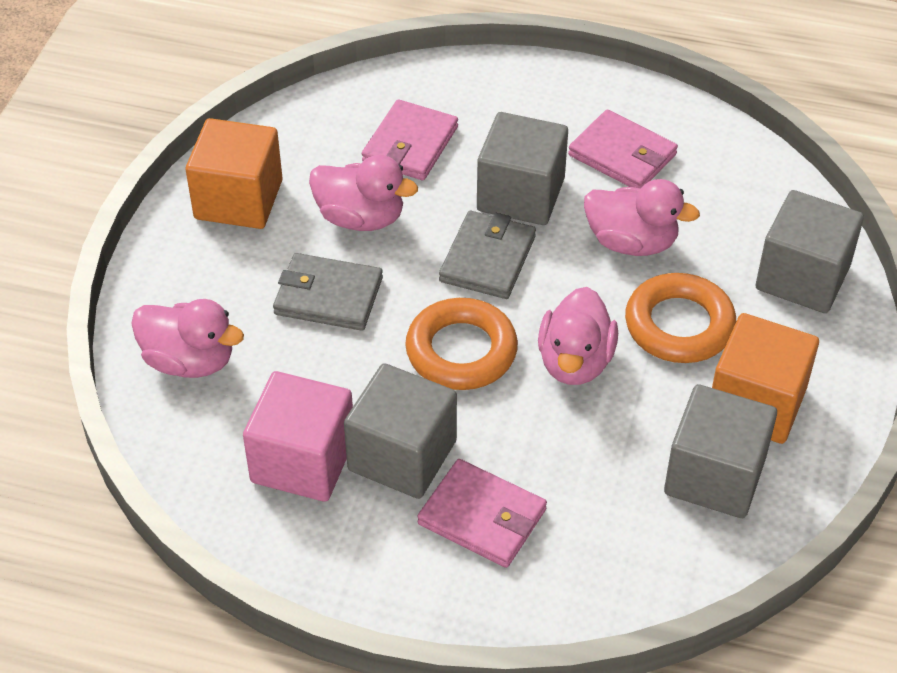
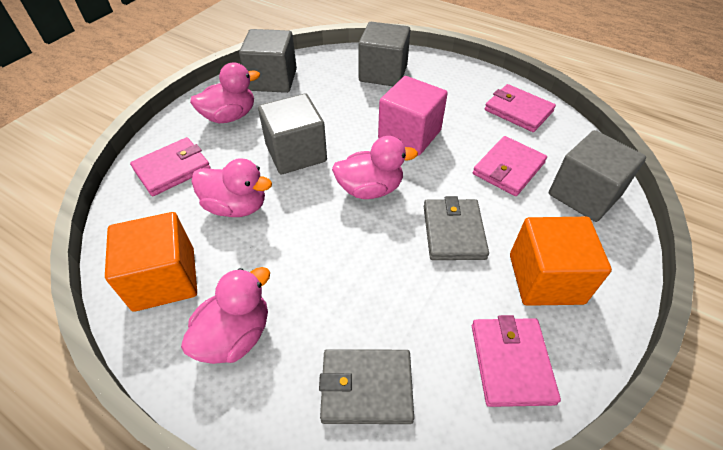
orange ring: [405,298,518,390] [625,273,736,363] = 2 -> none = 0
pink wallet: [362,99,458,180] [417,459,547,568] [568,109,678,189] = 3 -> [130,137,211,196] [472,315,561,407] [473,136,547,196] [485,84,556,132] = 4

